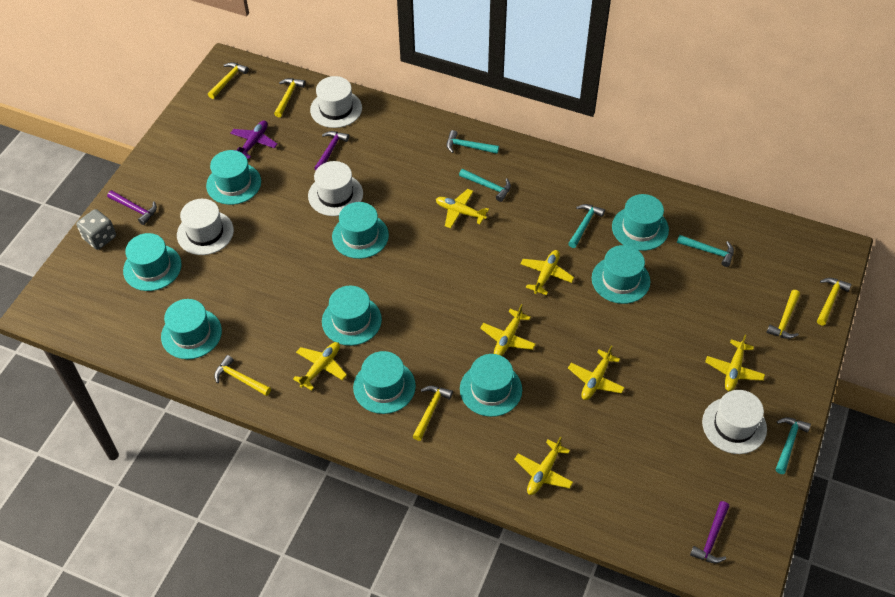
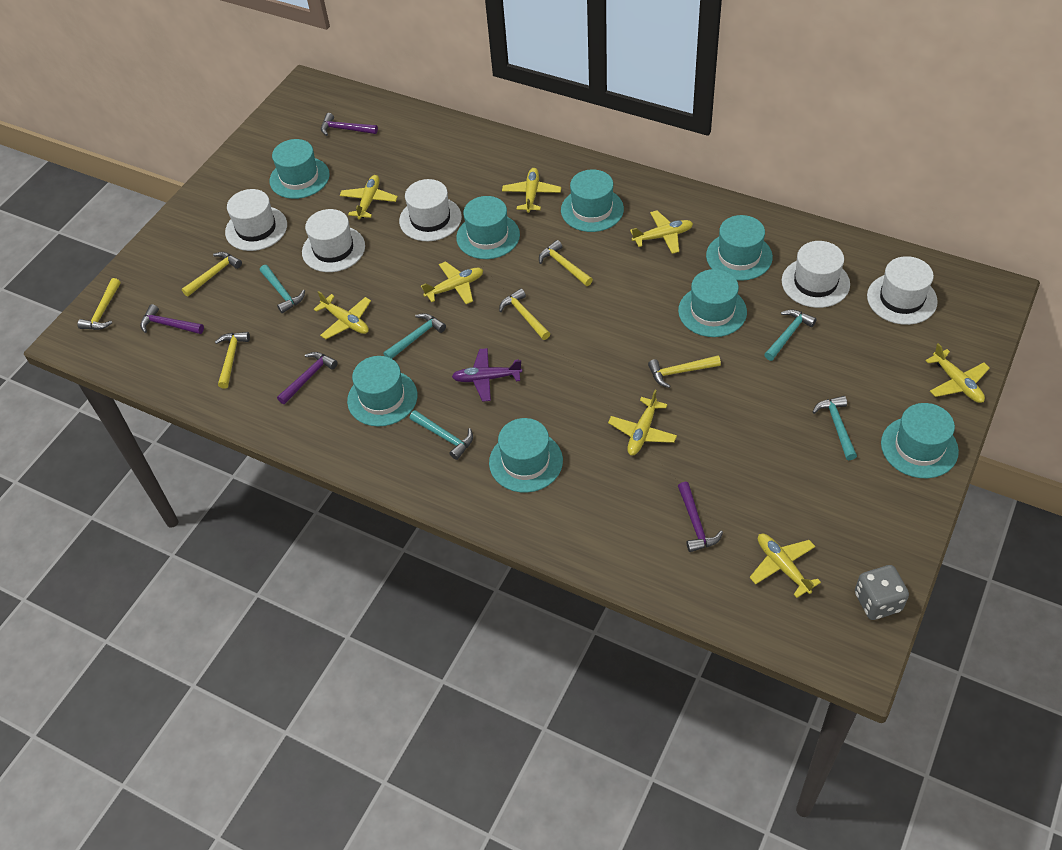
purple hammer: [107,190,157,225] [314,131,349,170] [690,501,729,563] = 3 -> [140,304,204,334] [277,352,338,404] [321,113,378,136] [678,482,723,552] = 4
turquoise hat: [123,233,182,291] [161,299,222,359] [206,150,261,205] [322,286,382,346] [332,202,389,259] [353,351,416,414] [460,354,522,417] [592,245,650,304] [612,194,669,251] = 9 -> [270,139,330,199] [347,356,417,427] [456,196,520,259] [489,418,563,492] [561,169,624,232] [678,269,747,337] [706,215,773,281] [881,403,959,478] = 8
white hat: [177,199,234,255] [308,161,363,216] [310,76,362,128] [702,390,767,454] = 4 -> [225,189,287,251] [302,209,365,272] [399,179,462,241] [782,241,850,308] [867,256,938,325] = 5
yellow plane: [293,342,347,391] [436,189,489,229] [480,304,536,356] [514,436,573,495] [520,250,574,295] [568,346,625,400] [705,334,765,391] = 7 -> [314,291,371,339] [340,175,398,219] [421,261,483,304] [502,168,561,213] [608,390,677,455] [630,210,693,254] [749,534,821,598] [925,343,990,403] = 8

